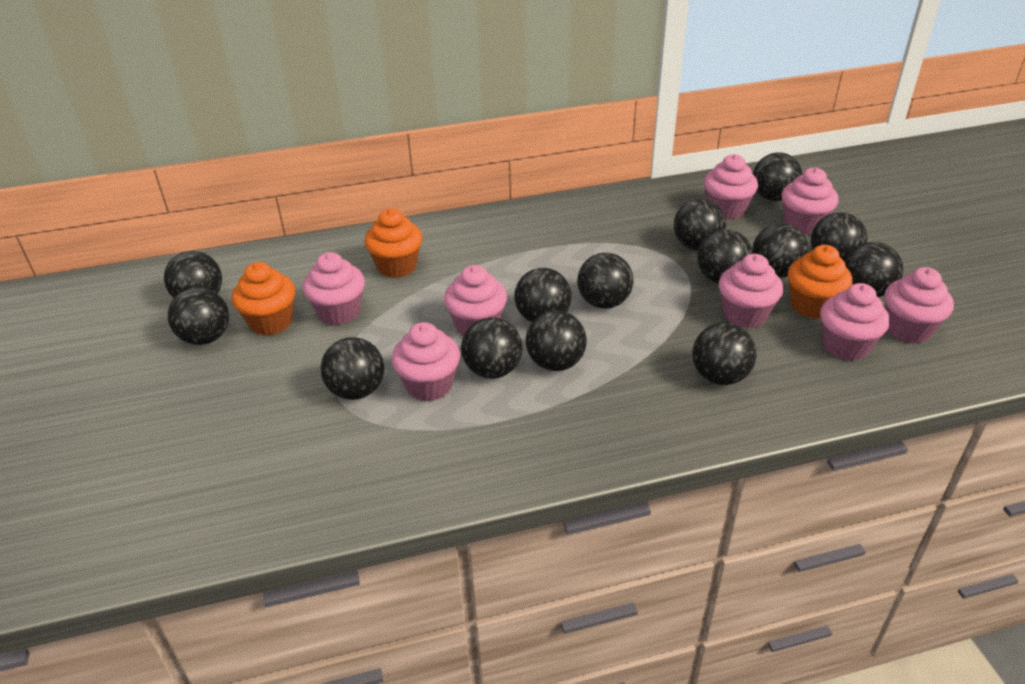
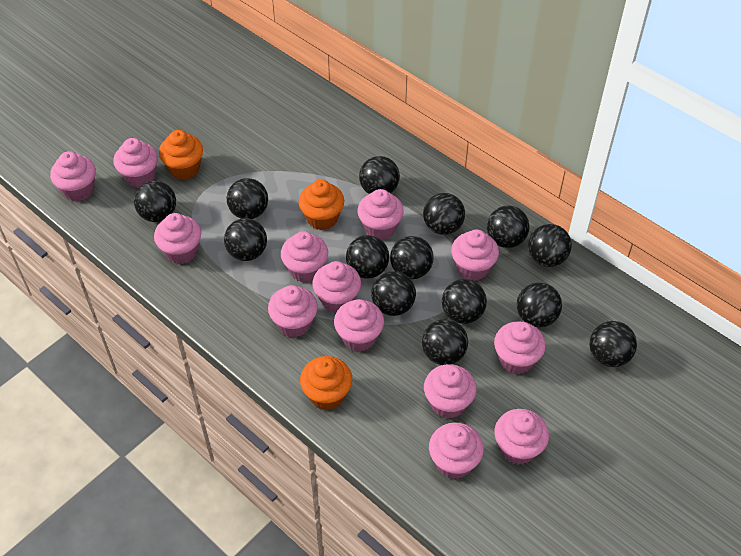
pink cupcake: [303,252,365,325] [391,322,460,402] [444,265,507,336] [704,154,758,220] [719,254,783,328] [781,167,839,235] [820,283,890,361] [884,267,954,344] = 8 -> [50,151,96,202] [114,138,158,188] [154,213,201,264] [268,285,318,337] [281,231,328,283] [312,261,361,313] [334,299,384,352] [357,189,404,240] [424,364,477,419] [429,422,484,479] [451,229,499,281] [494,321,546,374] [495,409,549,465] = 13

